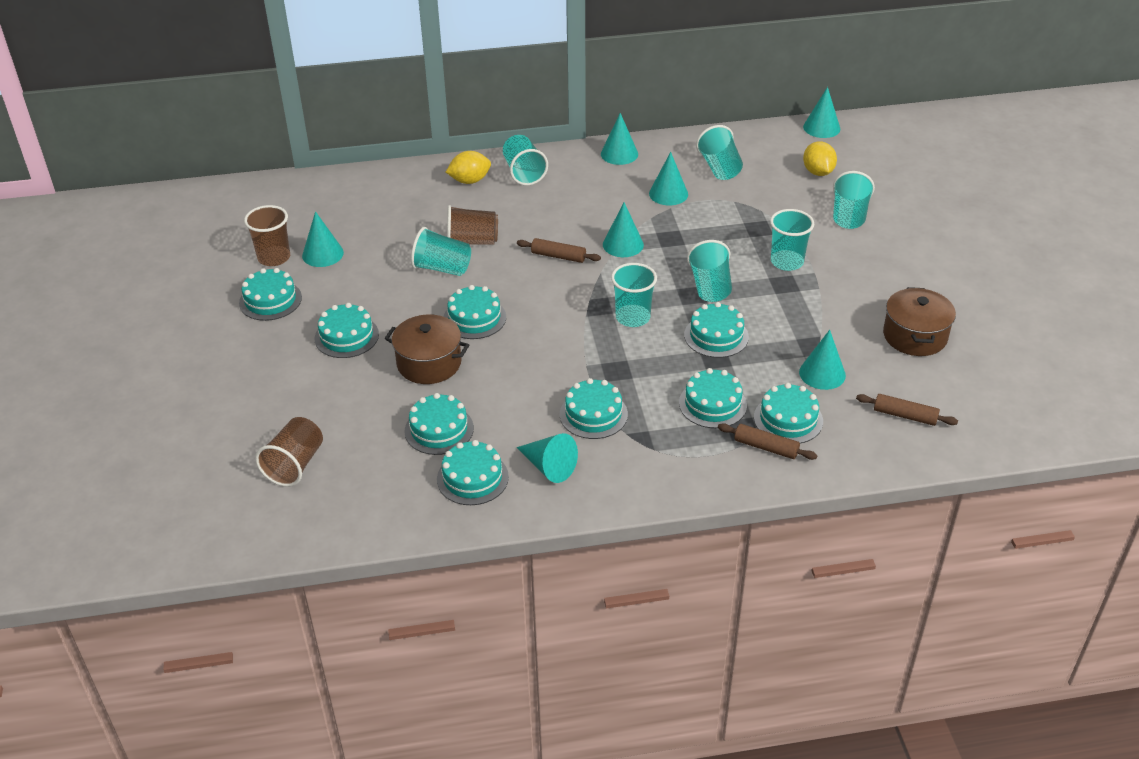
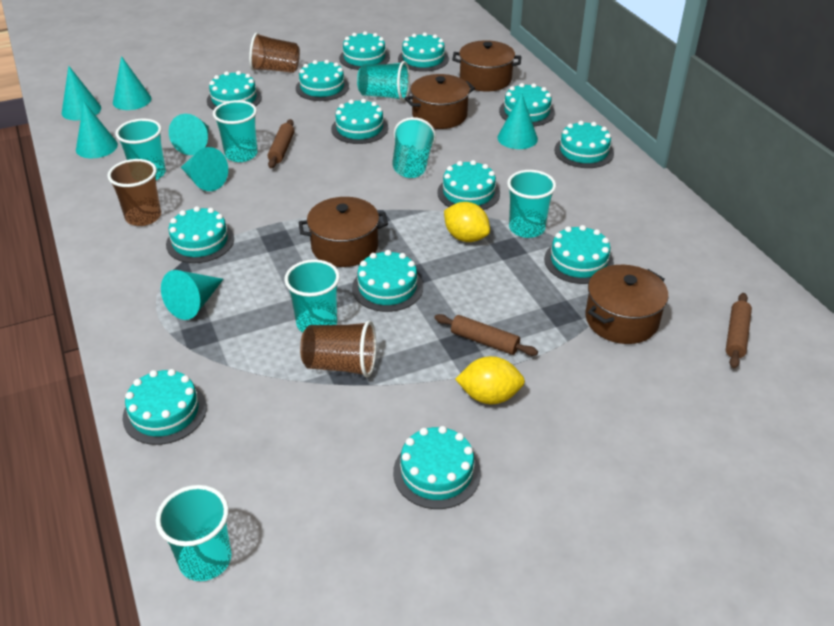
brown pot: [385,315,469,384] [883,287,956,356] = 2 -> [299,197,388,267] [404,74,475,129] [452,40,521,91] [585,265,669,344] = 4
turquoise cake: [239,268,302,321] [315,303,379,358] [404,393,474,455] [437,440,509,505] [443,285,506,339] [560,378,628,439] [679,368,747,428] [684,302,749,358] [754,383,823,443] = 9 -> [123,369,207,445] [166,206,234,263] [207,71,262,110] [296,60,349,101] [331,99,388,144] [339,31,390,70] [352,250,423,312] [393,426,481,509] [398,33,449,72] [437,160,500,210] [499,83,555,127] [544,225,614,284] [554,121,614,168] = 13

